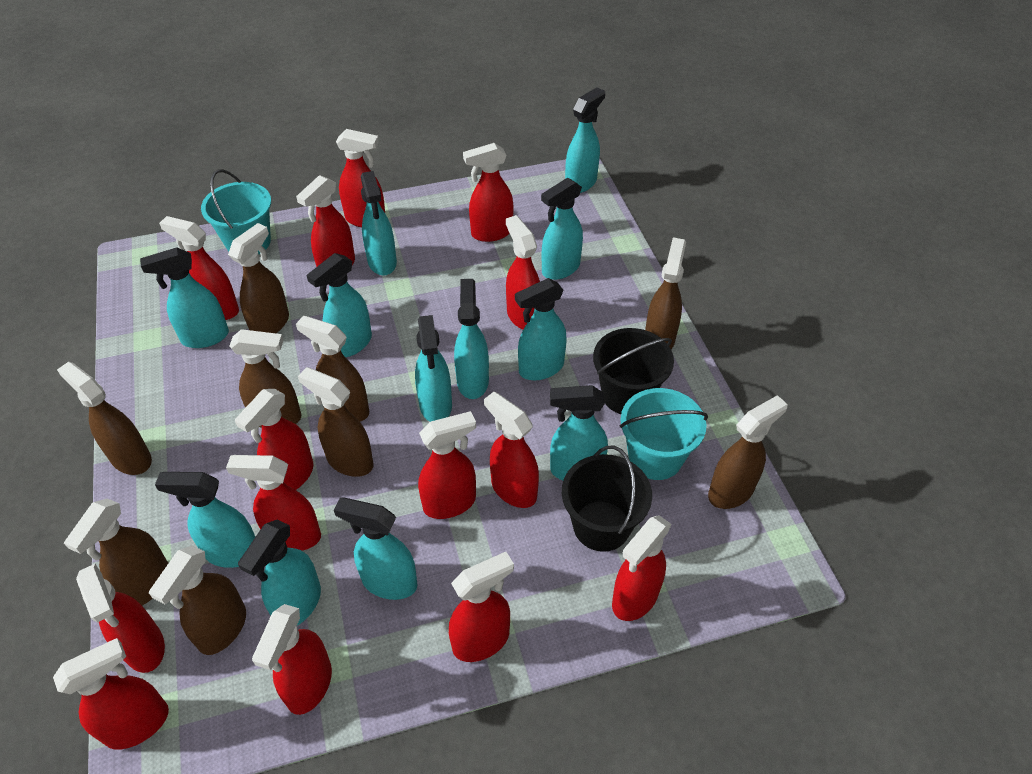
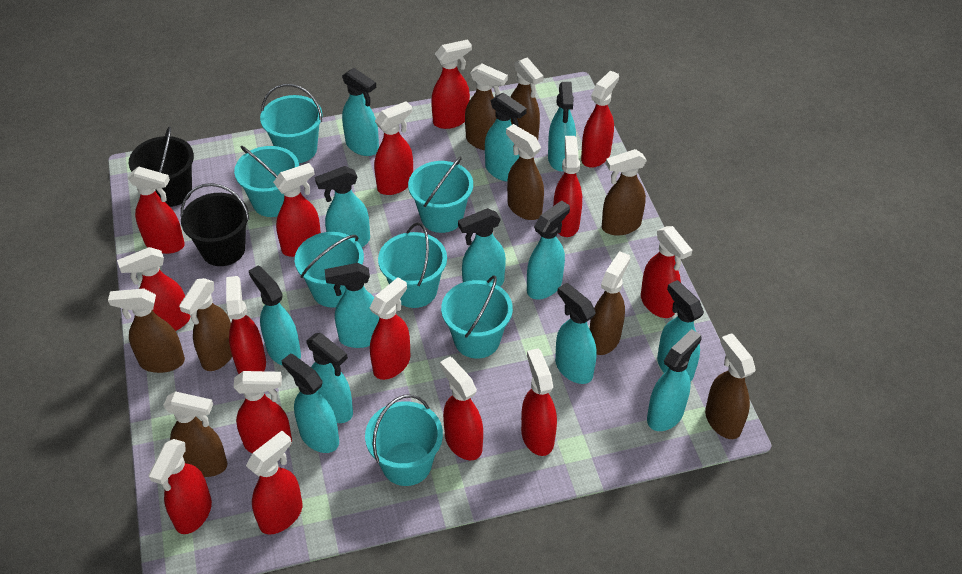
red spray bottle: [53,638,169,750] [76,564,165,673] [159,216,239,320] [226,455,321,551] [235,389,313,490] [252,604,332,715] [296,175,355,267] [336,129,385,227] [418,411,476,519] [449,552,514,662] [463,143,513,242] [484,392,539,508] [506,215,540,329] [612,515,672,621] = 14 -> [117,247,190,331] [128,166,185,254] [149,439,212,534] [226,276,266,374] [233,371,292,453] [246,431,303,534] [273,163,321,257] [369,277,410,380] [374,101,413,195] [431,39,472,129] [440,357,483,460] [521,348,557,456] [553,136,582,237] [581,70,619,168] [641,226,692,318] = 15
turquoise bucket: [201,169,271,254] [620,388,708,480] = 2 -> [234,146,299,217] [260,84,322,163] [295,232,364,308] [365,394,443,486] [378,222,447,308] [408,156,473,233] [441,275,513,358] = 7
turquoise spray bottle: [140,247,229,348] [155,472,255,568] [238,520,321,625] [306,253,372,357] [334,497,418,600] [361,171,397,276] [415,315,452,422] [454,279,489,399] [515,278,567,380] [541,178,583,280] [550,385,608,480] [565,87,605,193] = 12 -> [249,266,301,366] [281,353,339,453] [306,333,353,423] [315,166,370,247] [325,263,379,348] [342,68,379,156] [458,208,506,287] [485,93,527,181] [527,200,570,299] [548,82,576,171] [555,283,597,384] [647,329,702,431] [657,280,704,382] = 13

